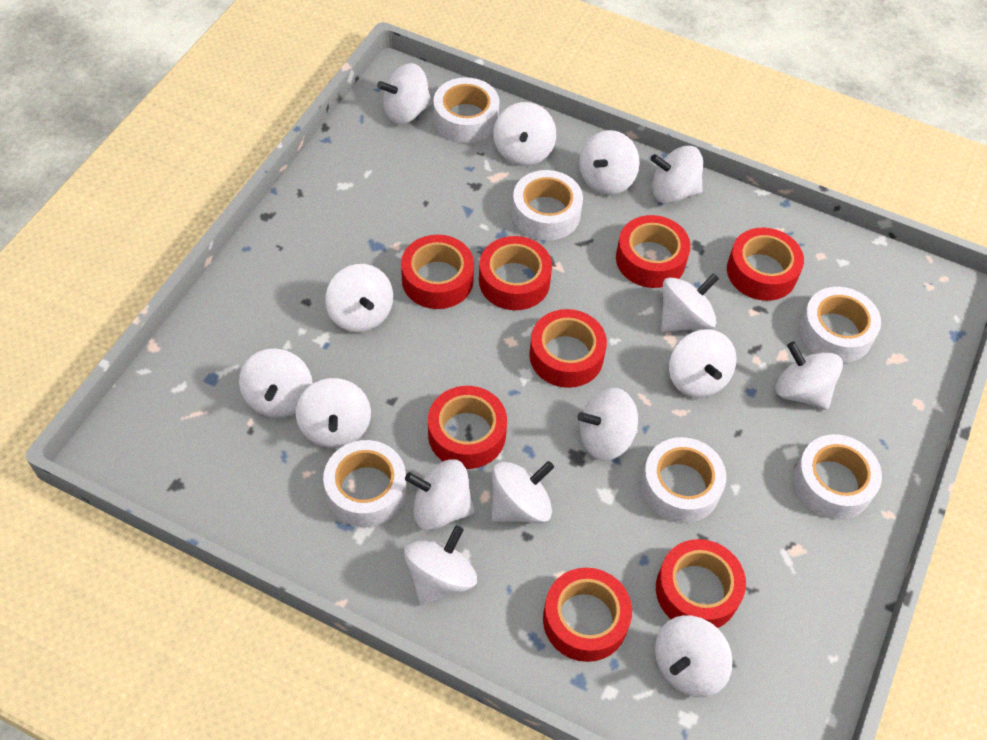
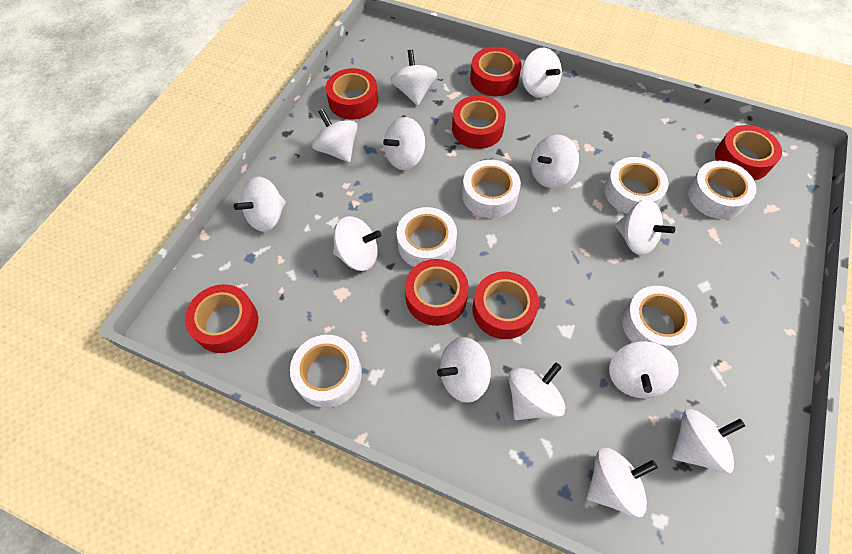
red tape: [401,235,474,309] [428,386,507,469] [479,236,552,310] [529,309,607,388] [543,568,632,662] [616,215,691,288] [656,539,746,628] [727,228,804,301] = 8 -> [185,284,258,353] [326,68,378,120] [405,259,469,326] [452,95,506,149] [470,47,521,96] [472,272,539,339] [715,125,782,180] = 7
white spinning top: [239,349,313,418] [296,378,371,448] [325,264,393,332] [377,63,432,124] [404,525,477,605] [405,459,475,530] [491,461,554,523] [494,102,556,166] [577,388,638,461] [579,130,640,195] [651,146,703,204] [655,615,733,697] [661,273,719,332] [669,329,737,398] [776,341,843,410] = 15 -> [234,176,286,232] [312,109,358,163] [333,216,381,271] [383,117,425,170] [390,50,437,106] [437,337,491,403] [509,362,565,420] [522,48,562,98] [531,135,579,188] [587,448,658,518] [609,341,679,399] [615,199,675,256] [672,409,745,474] = 13

